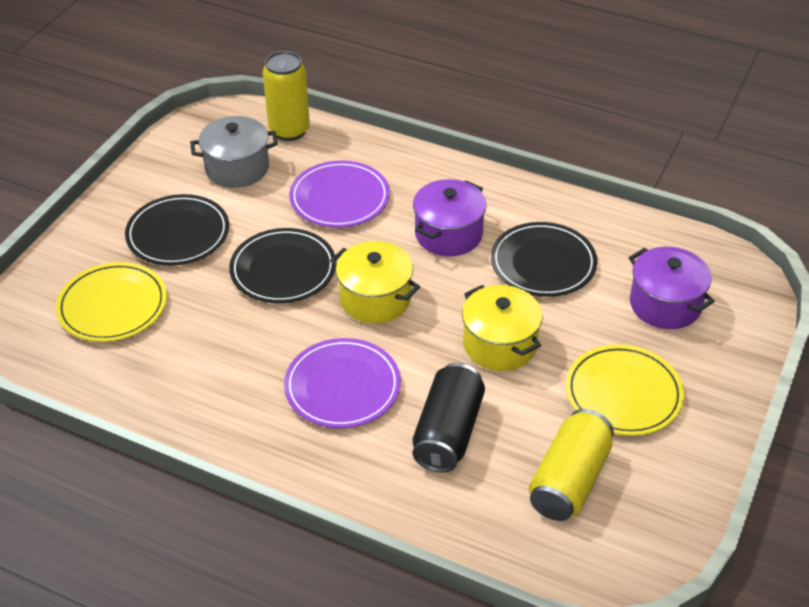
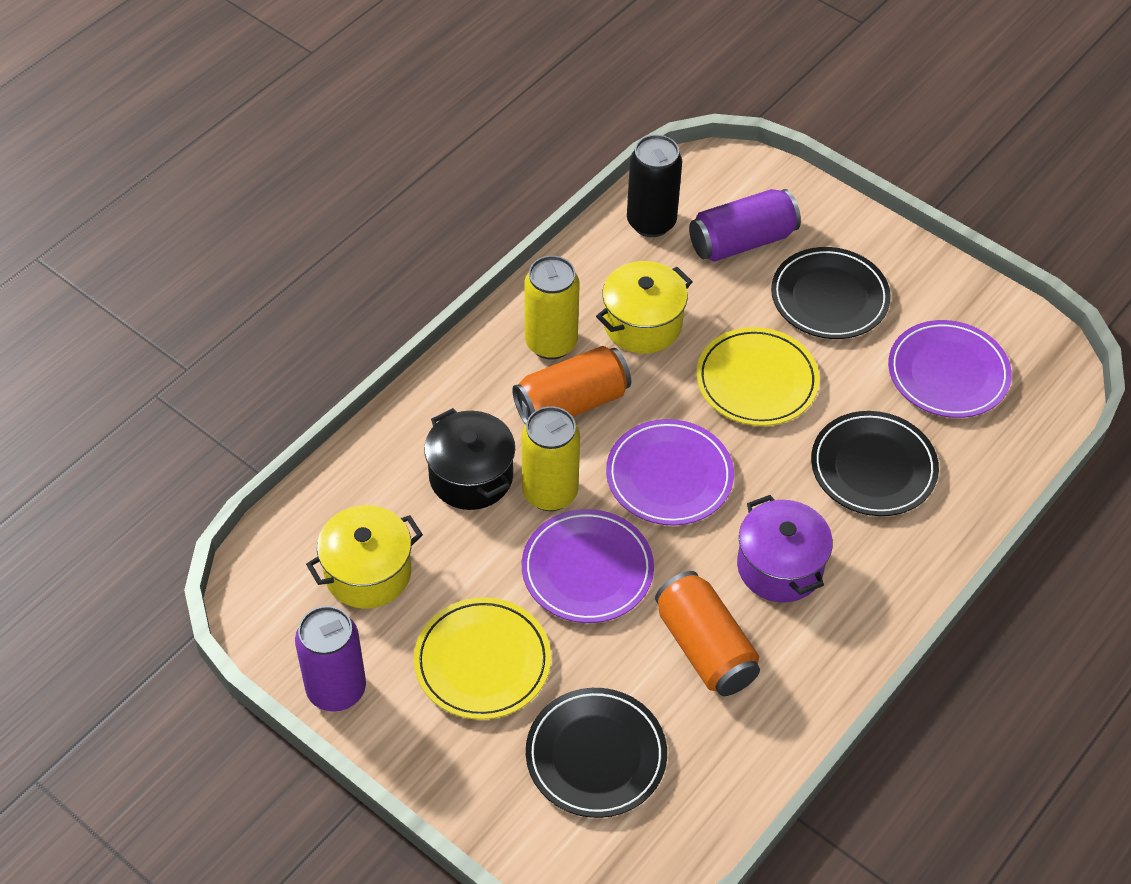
black pot: none = 0 -> [424,408,515,510] = 1
grey pot: [190,116,278,188] = 1 -> none = 0
orange can: none = 0 -> [512,346,631,424] [655,571,760,696] = 2
purple can: none = 0 -> [295,606,366,712] [689,189,801,262] = 2
purple plate: [284,338,401,428] [289,160,390,228] = 2 -> [522,509,654,623] [606,419,734,526] [888,320,1012,418] = 3
purple pot: [413,179,487,256] [629,247,715,329] = 2 -> [737,495,833,603] = 1

